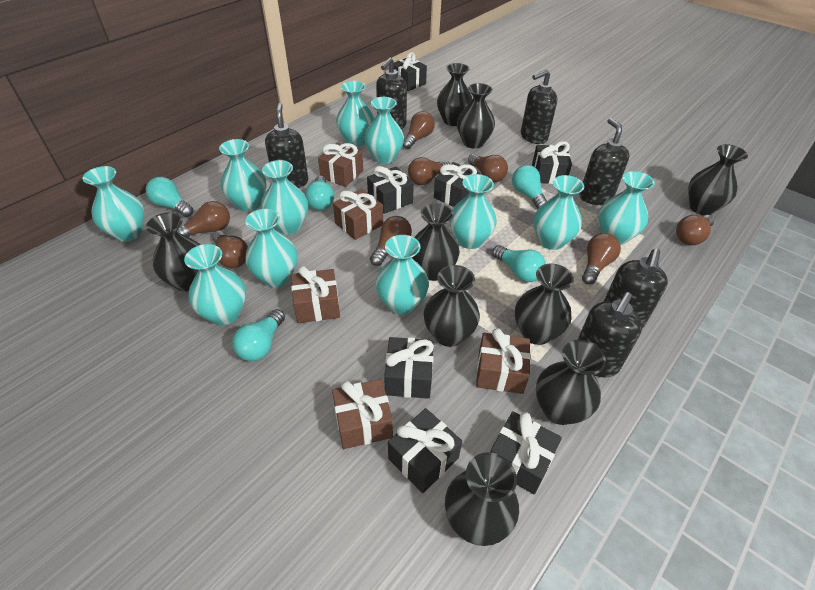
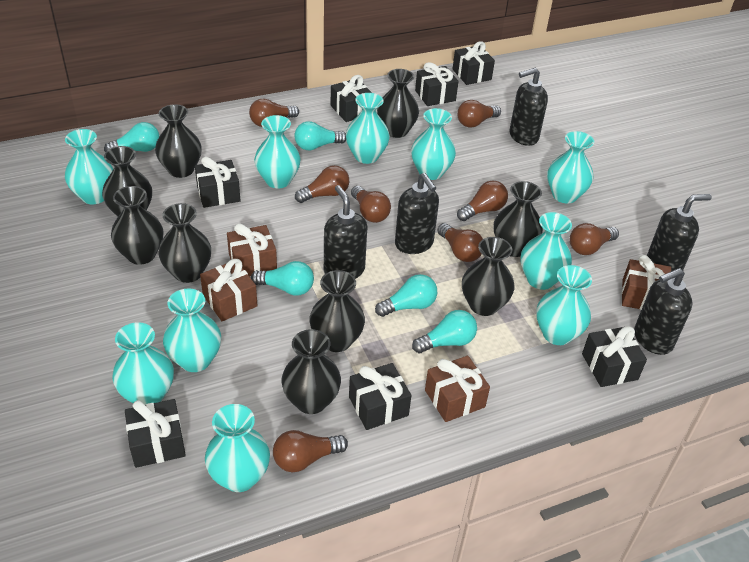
black soap dispenser: [265,103,308,188] [376,57,407,129] [521,69,557,144] [578,292,642,378] [579,118,629,205] [604,249,668,328] = 6 -> [324,185,367,279] [395,173,439,254] [510,68,548,146] [634,268,692,355] [647,194,712,278] = 5
brown gift: [291,266,340,323] [318,142,363,187] [332,379,393,449] [333,189,383,240] [476,328,531,394] = 5 -> [200,259,257,321] [227,223,277,277] [425,356,490,422] [622,255,671,310] = 4
turquoise vase: [82,166,145,242] [184,244,246,325] [219,139,266,212] [245,209,298,287] [261,160,308,235] [336,81,374,146] [364,97,404,164] [375,235,429,315] [450,174,497,249] [534,175,584,250] [599,171,655,245] = 11 -> [65,129,113,204] [112,322,174,405] [163,288,221,372] [205,404,270,492] [254,115,301,189] [346,93,390,164] [411,108,456,180] [521,212,572,290] [536,265,592,345] [547,131,594,204] = 10

